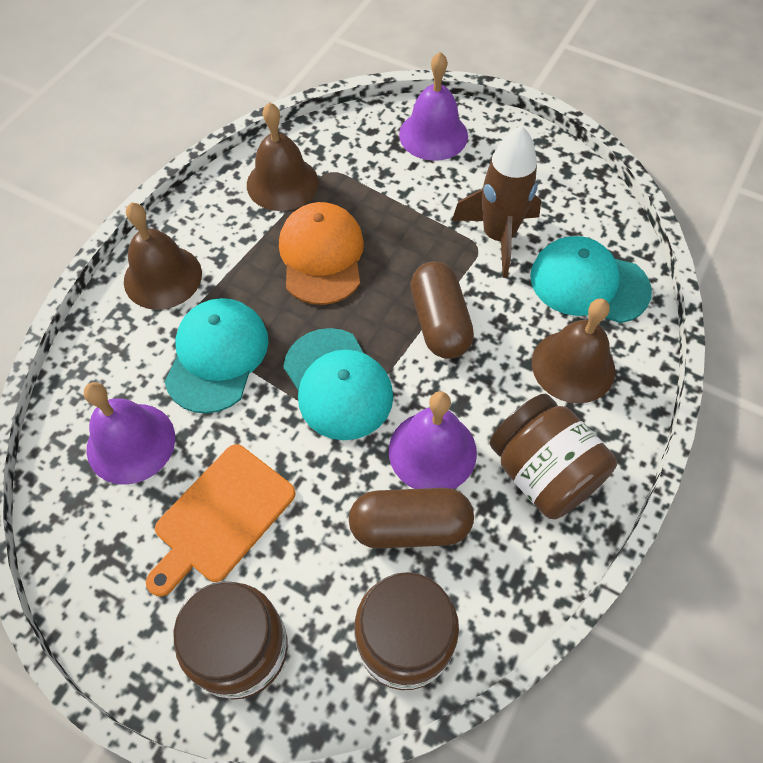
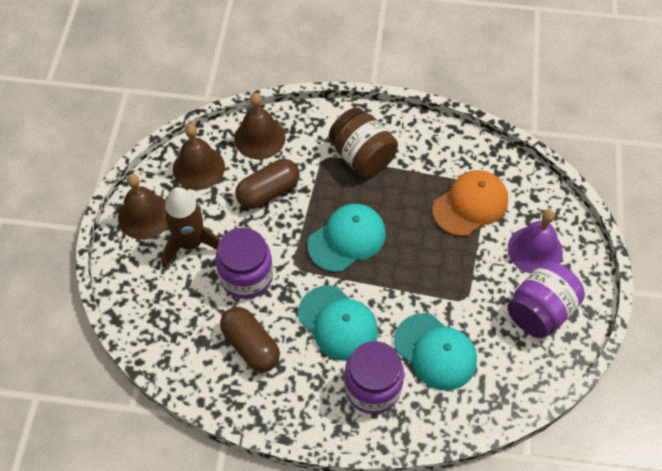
brown jar: [173,581,288,700] [355,572,459,690] [490,394,617,519] = 3 -> [329,108,398,177] = 1
orange cutting board: [146,444,296,597] = 1 -> none = 0
purple bell: [84,382,175,485] [389,391,477,489] [399,52,468,161] = 3 -> [508,209,563,274] = 1
purple jar: none = 0 -> [215,228,273,299] [344,341,404,414] [507,261,585,338] = 3

